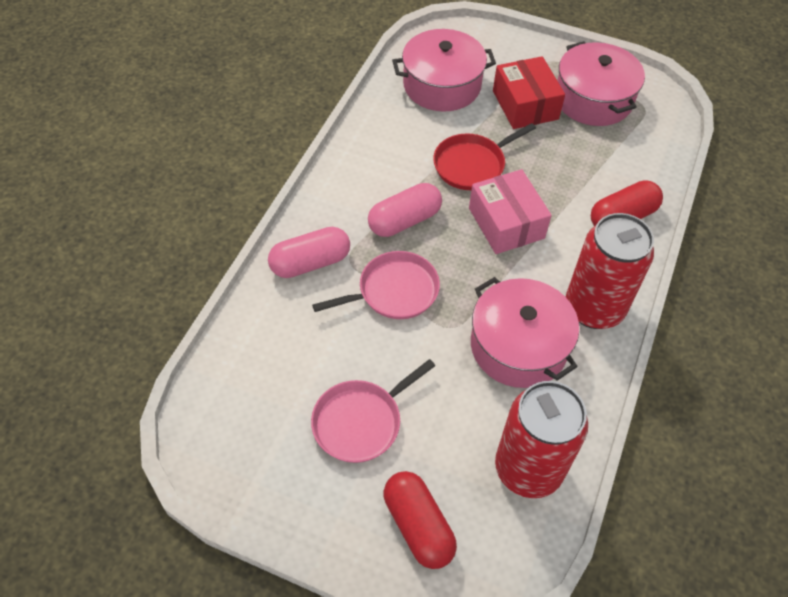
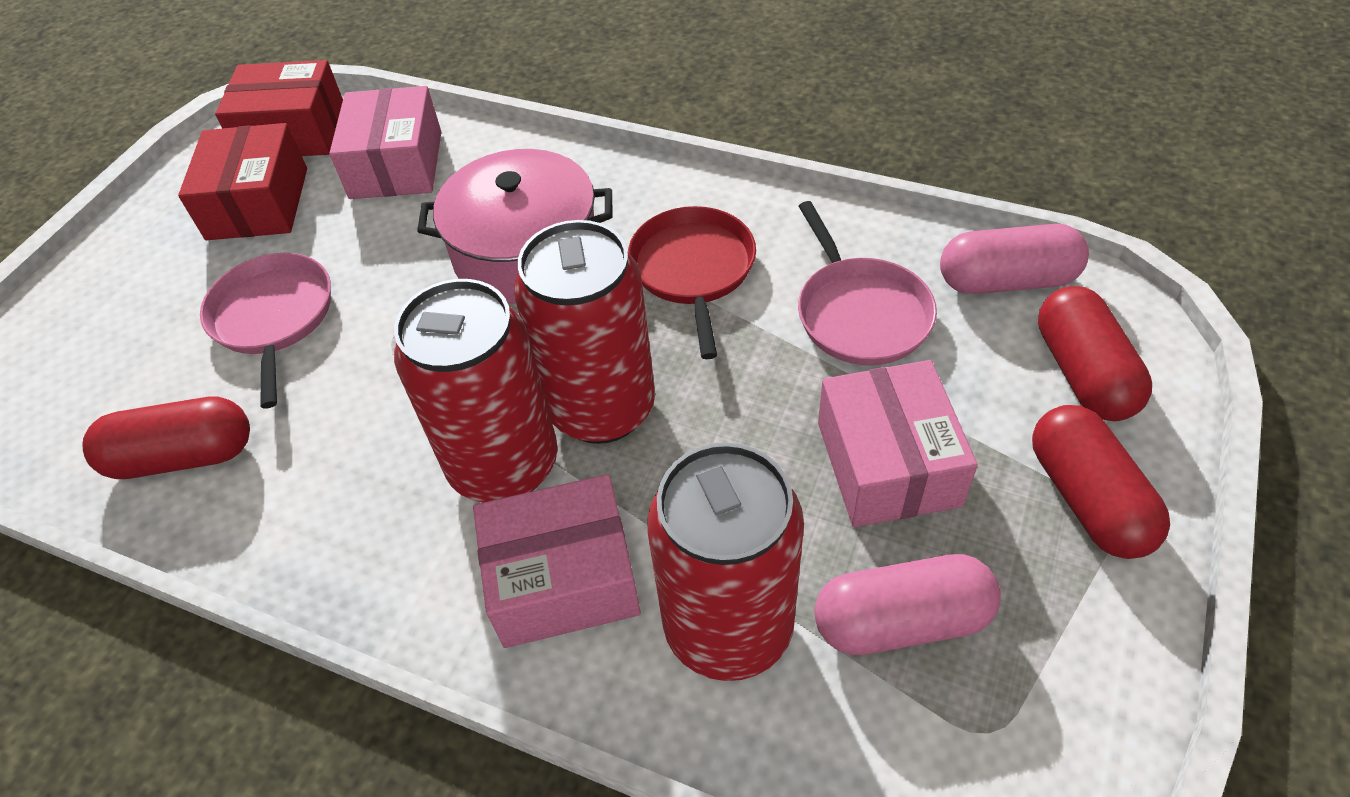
pink box: [469,169,552,254] = 1 -> [329,86,441,199] [473,474,641,648] [818,360,978,527] = 3
pink pot: [392,29,496,112] [471,277,579,388] [557,41,645,126] = 3 -> [417,149,613,304] = 1
red box: [493,56,565,129] = 1 -> [178,123,307,240] [215,60,343,156] = 2
red can: [495,381,588,498] [566,213,654,329] = 2 -> [394,279,558,503] [514,220,655,444] [647,443,804,681] = 3
red capsule: [384,471,457,569] [591,181,663,226] = 2 -> [82,397,250,479] [1032,405,1170,559] [1038,286,1152,421] = 3

